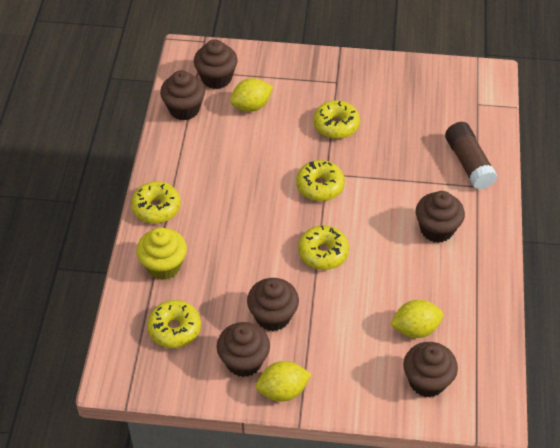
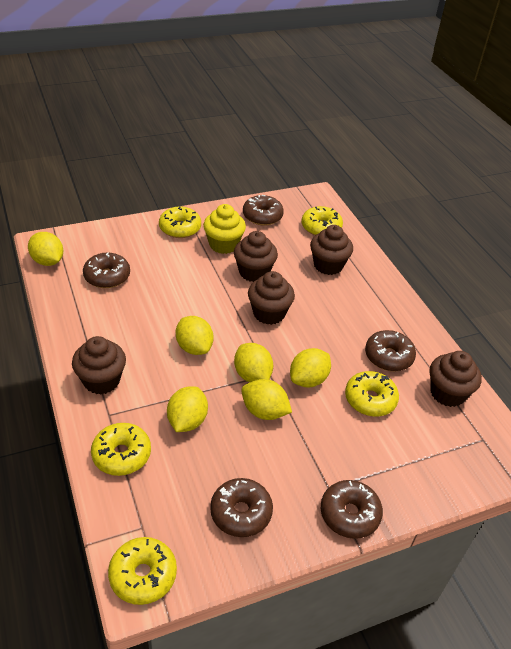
brown cupcake: [160,70,205,121] [194,39,238,89] [217,322,270,377] [247,278,299,331] [403,342,458,397] [416,191,465,243] = 6 -> [72,336,126,394] [234,231,278,282] [248,271,295,325] [310,225,353,275] [430,351,482,407] = 5
brown donut: none = 0 -> [83,252,130,288] [210,478,273,537] [243,195,284,226] [321,480,383,539] [365,330,416,371] = 5
brown glue stick: [445,122,498,190] = 1 -> none = 0
yellow lemon: [230,78,273,112] [256,361,312,401] [390,300,443,338] = 3 -> [28,232,63,266] [167,386,208,432] [176,316,214,355] [234,343,273,383] [241,379,292,420] [290,348,331,387] = 6

